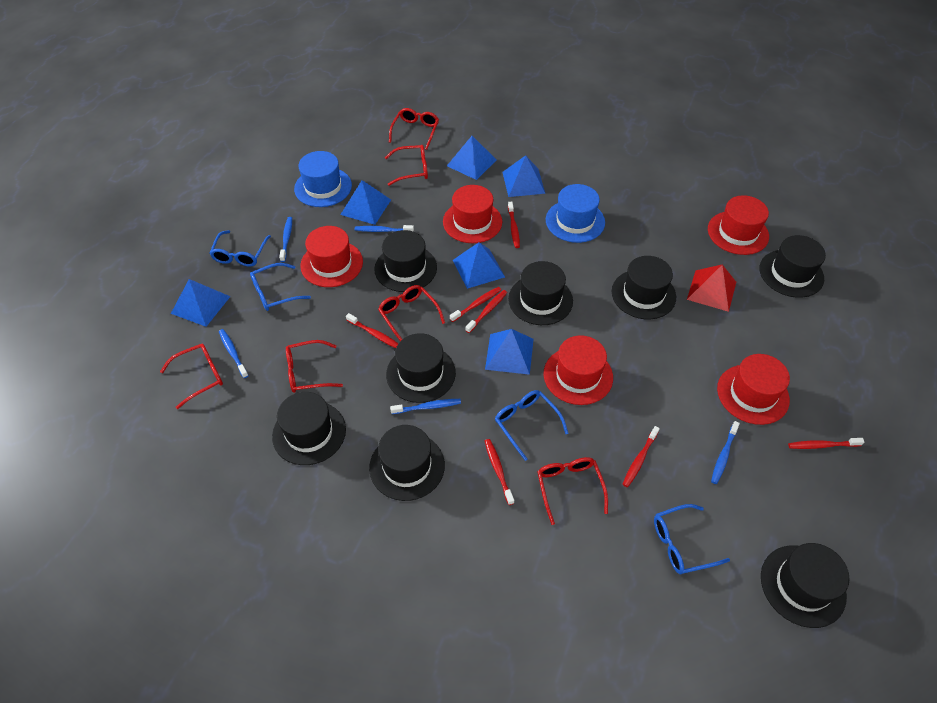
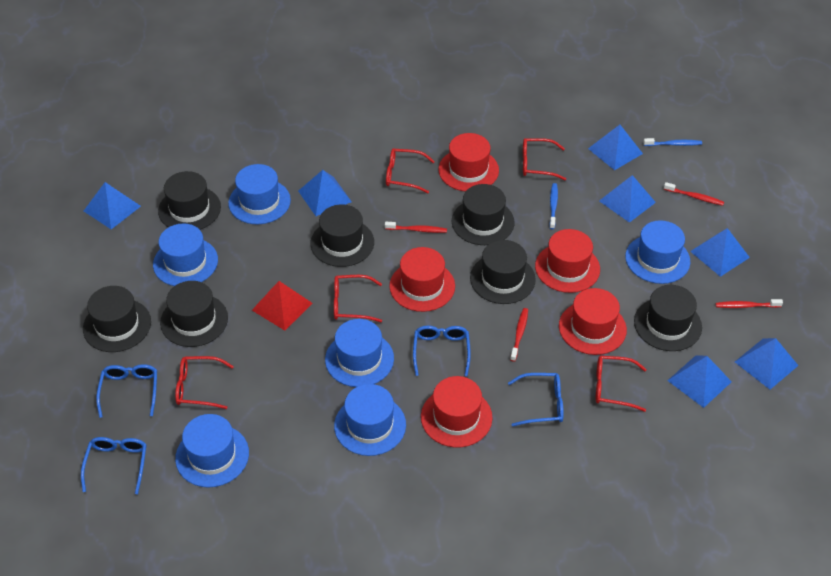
black hat: [272,392,346,465] [369,425,445,501] [374,230,437,292] [386,333,456,403] [508,261,573,325] [612,256,676,319] [759,235,826,298] [761,543,849,628] = 8 -> [83,286,151,352] [158,171,221,230] [160,281,228,347] [310,204,374,267] [452,184,515,245] [470,240,536,304] [634,285,702,351] = 7
blue hat: [294,151,352,207] [546,184,605,243] = 2 -> [153,224,218,286] [175,414,249,488] [228,164,291,224] [325,319,394,387] [334,384,406,456] [625,220,690,284] = 6
blue pyramid: [171,279,231,327] [340,180,391,225] [447,136,496,180] [453,242,505,289] [485,329,534,375] [502,155,545,197] = 6 -> [84,182,141,229] [298,170,352,216] [588,125,643,170] [599,175,656,223] [667,355,732,408] [690,228,750,277] [735,338,799,389] = 7
blue toothbrush: [219,329,249,378] [279,217,292,262] [355,225,414,232] [390,399,461,414] [711,421,740,484] = 5 -> [549,183,558,229] [643,138,702,146] = 2
red glasses: [160,344,223,409] [286,340,343,393] [378,285,445,341] [385,145,428,186] [389,108,439,150] [537,457,608,525] = 6 -> [175,356,234,409] [334,275,382,322] [386,148,435,193] [523,138,566,180] [596,356,647,412] = 5
red toothbrush: [346,313,398,348] [450,287,501,322] [465,290,507,333] [485,439,514,505] [508,202,520,248] [623,426,660,487] [788,438,864,449] = 7 -> [385,222,447,233] [510,308,528,362] [664,182,724,206] [715,299,783,308] = 4

